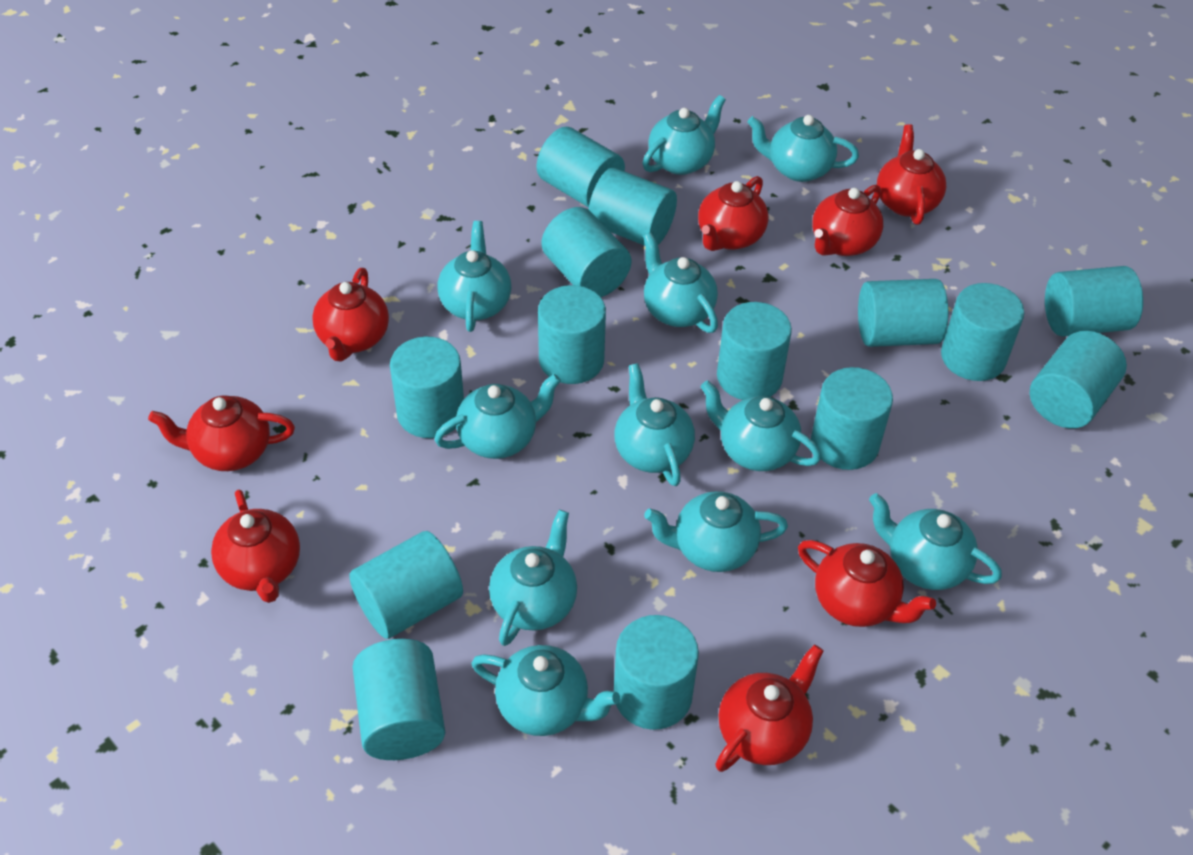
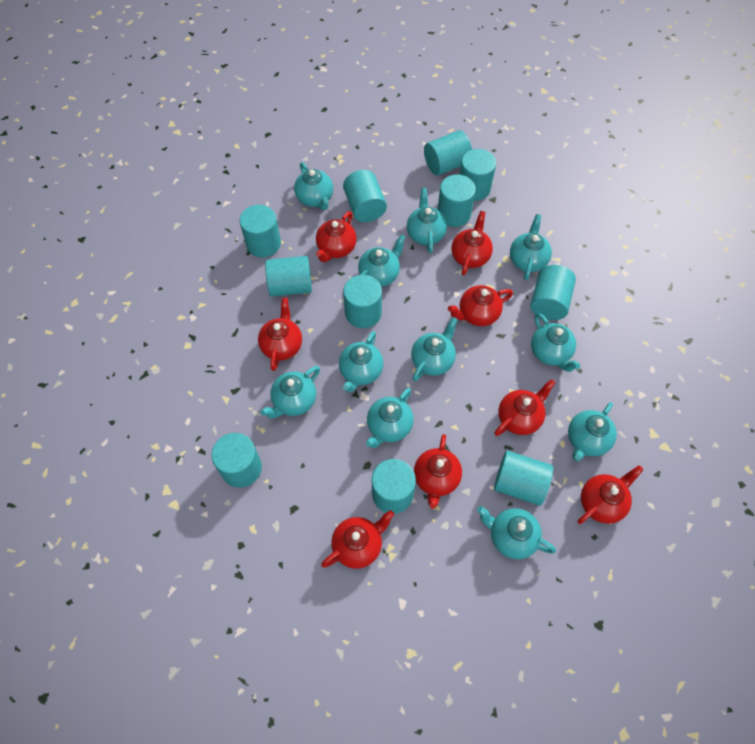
turquoise cylinder: [349,531,463,639] [353,639,445,760] [390,337,464,438] [537,127,625,208] [538,285,606,384] [542,207,631,297] [589,168,677,246] [614,615,699,730] [717,302,792,400] [811,367,893,470] [858,279,948,347] [941,283,1024,381] [1030,331,1127,428] [1045,266,1143,337] = 14 -> [211,433,262,487] [240,205,281,258] [265,256,312,297] [343,170,387,222] [343,275,382,328] [372,459,416,514] [424,130,472,176] [437,174,476,227] [459,149,496,201] [494,451,553,506] [530,265,576,320] = 11

